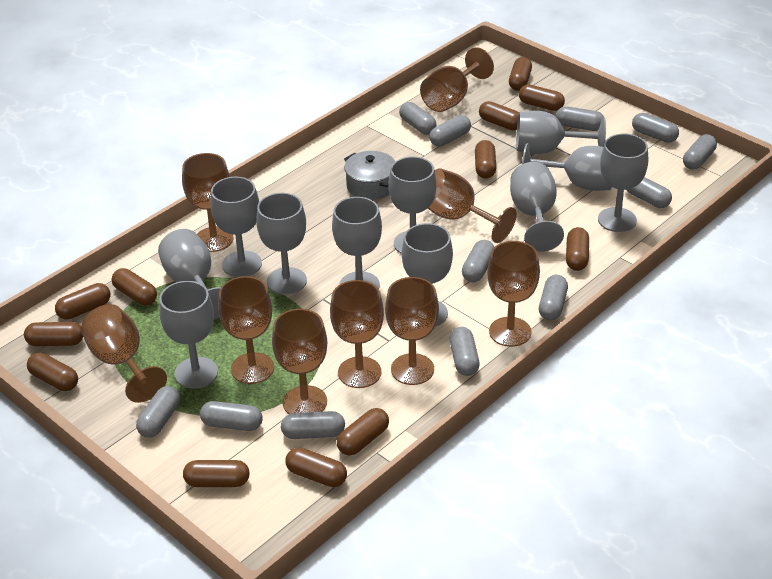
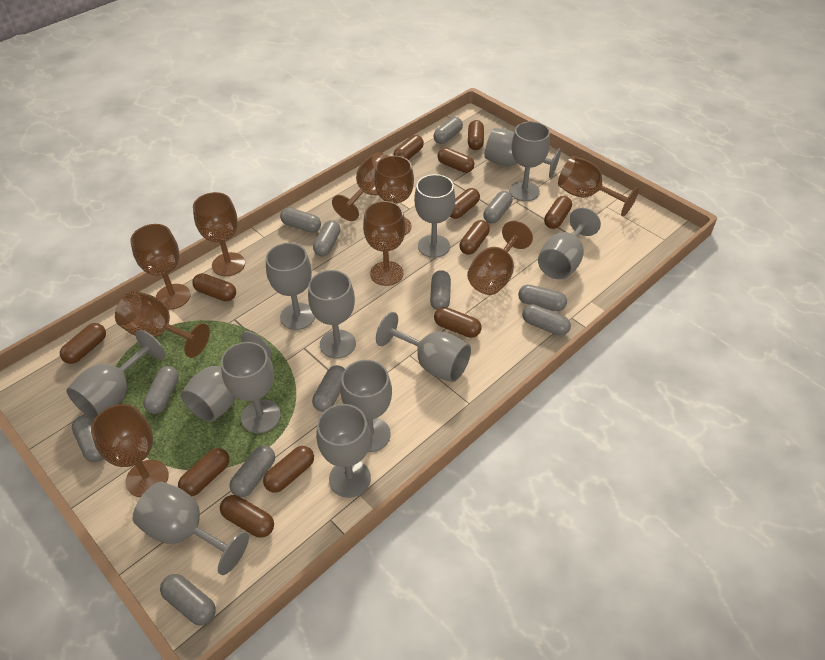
grey goblet: [158,229,221,320] [159,281,218,389] [210,177,262,277] [256,193,307,295] [332,197,382,289] [389,156,437,254] [402,223,453,327] [510,162,564,252] [516,111,606,154] [522,143,612,191] [598,134,648,232] = 11 -> [66,330,165,419] [133,482,249,575] [181,331,272,422] [221,342,281,433] [266,243,315,330] [308,270,356,359] [316,404,371,498] [340,360,392,452] [376,312,471,382] [414,174,455,258] [484,128,561,178] [509,121,550,201] [538,208,601,280] = 13
grey pot: [344,151,395,200] = 1 -> none = 0

